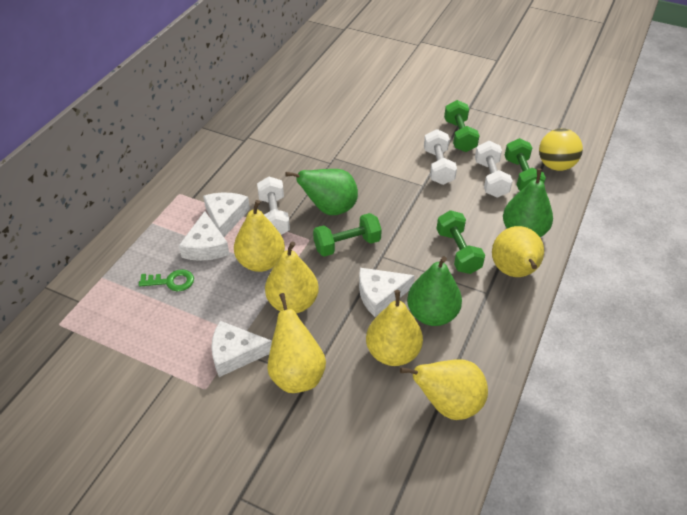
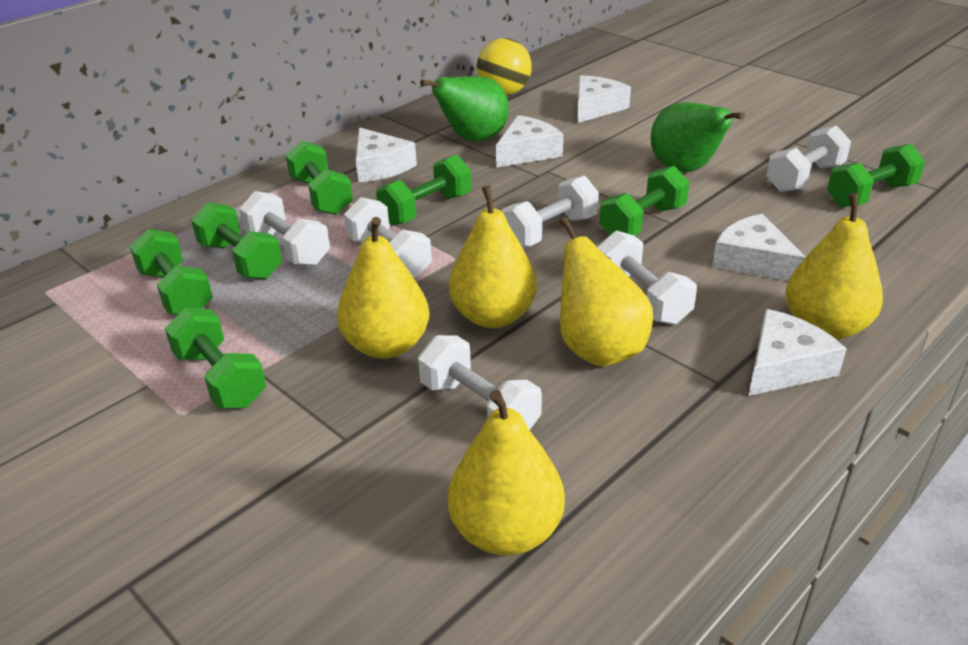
green dumbbell: [313,213,382,257] [437,210,485,274] [444,100,480,152] [505,138,546,191] = 4 -> [130,229,213,315] [165,307,266,408] [191,202,282,279] [286,141,353,215] [376,155,472,225] [599,166,689,236] [827,144,925,207] = 7
green key: [139,269,194,291] = 1 -> none = 0
green pear: [285,169,358,215] [407,257,462,326] [503,168,553,237] = 3 -> [420,76,509,141] [650,102,745,172] = 2
white cheese: [179,211,230,261] [203,193,250,237] [211,321,272,377] [359,268,415,317] = 4 -> [356,127,417,182] [496,115,563,168] [577,75,631,123] [712,214,806,281] [748,309,847,396] = 5
white dumbbell: [257,177,290,235] [424,129,457,185] [475,141,513,198] = 3 -> [239,191,330,266] [344,197,432,279] [418,335,542,430] [502,176,599,247] [597,231,697,325] [766,125,851,192] = 6
yellow pear: [234,200,285,272] [265,242,319,313] [267,293,326,393] [366,290,423,366] [400,359,488,420] [492,226,544,277] = 6 -> [337,217,429,359] [448,390,565,556] [449,185,537,328] [559,217,653,366] [785,193,883,340] = 5

